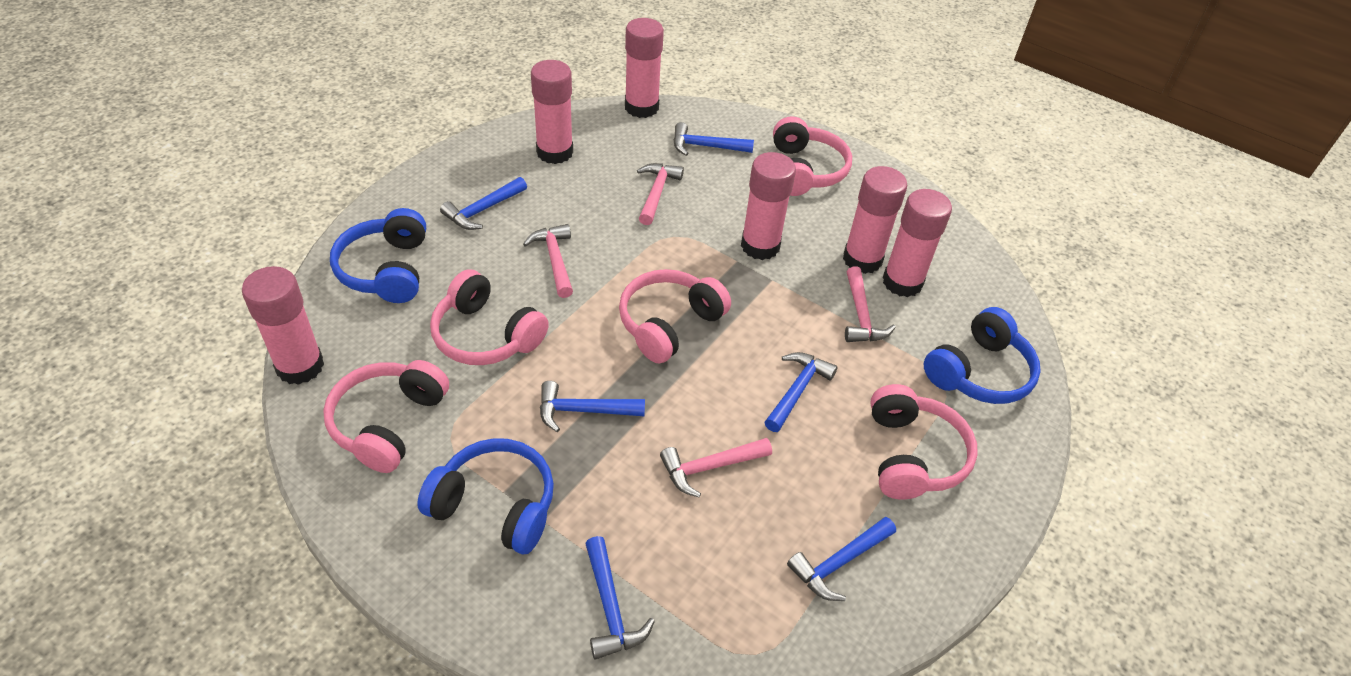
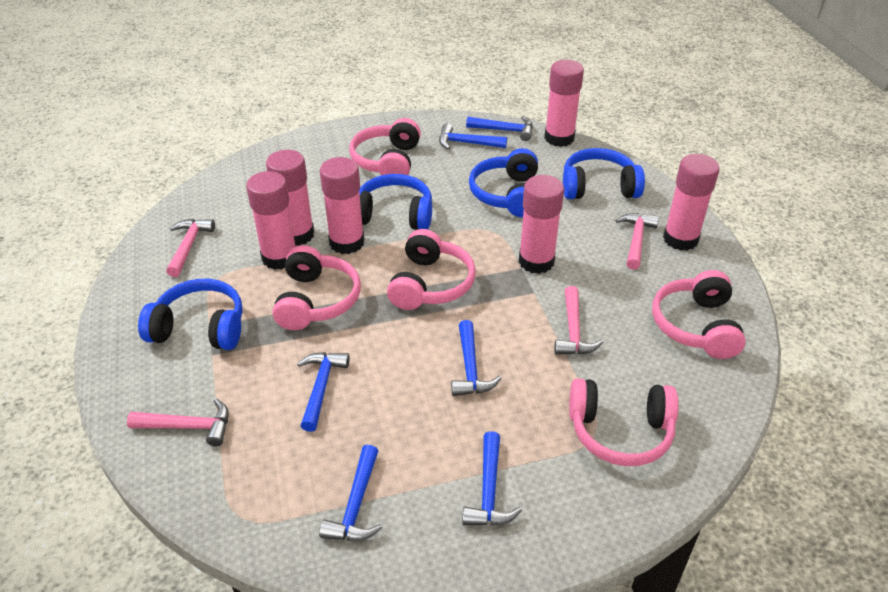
blue headphones: [330,208,426,303] [417,438,554,554] [924,307,1041,404] = 3 -> [138,279,243,350] [359,174,432,230] [469,148,538,217] [563,148,645,199] = 4

